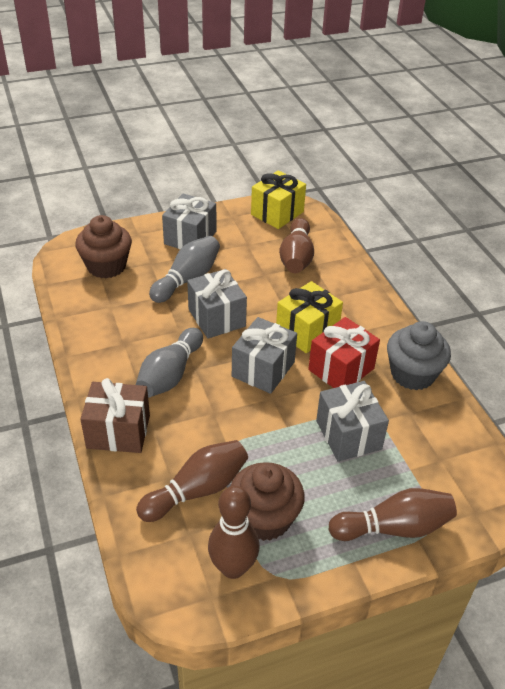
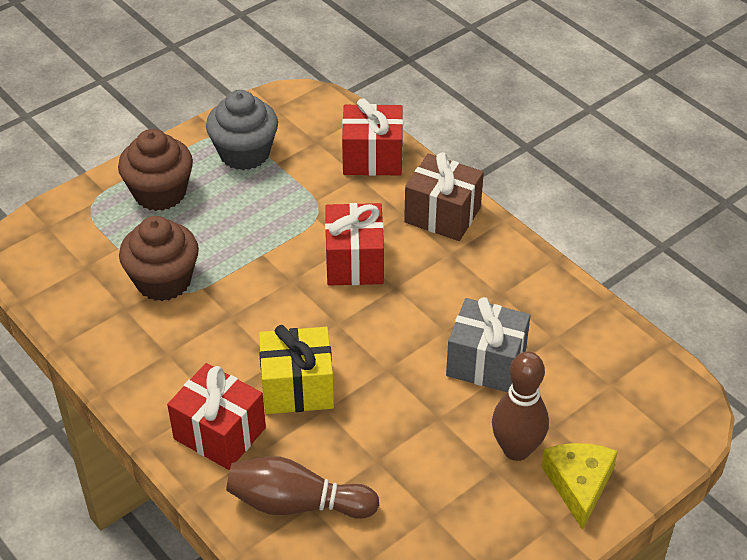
brown bowling pin: [136,440,248,522] [208,486,259,579] [279,218,314,273] [329,488,457,541] = 4 -> [226,456,379,519] [492,351,549,461] = 2
grey bowling pin: [136,328,203,398] [149,236,220,303] = 2 -> none = 0
grey gift: [162,194,216,249] [187,269,247,339] [232,317,297,394] [316,381,389,462] = 4 -> [446,297,531,392] = 1
red gift: [308,317,380,388] = 1 -> [167,363,266,470] [325,203,384,285] [342,98,403,176] = 3
yellow cheese: none = 0 -> [541,443,618,530] = 1
yellow gift: [251,170,306,229] [276,281,343,353] = 2 -> [259,325,334,414] = 1

